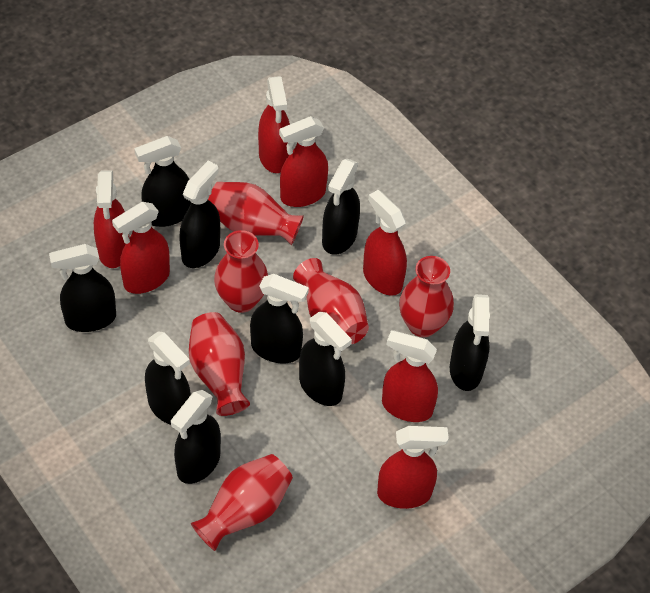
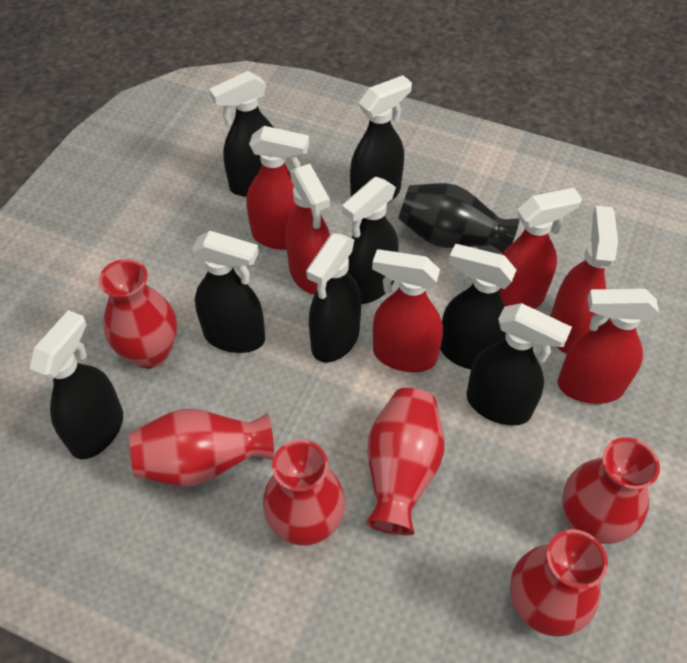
black spray bottle: [49,244,116,332] [134,136,191,227] [145,331,191,425] [171,390,221,484] [179,161,220,268] [250,274,309,364] [299,312,352,406] [322,159,360,255] [450,294,490,391] = 9 -> [30,310,123,459] [192,230,265,353] [209,71,274,196] [306,233,361,362] [342,177,399,304] [350,75,412,203] [440,244,516,370] [466,303,572,425] = 8
black vase: none = 0 -> [398,183,519,253] = 1
red spray bottle: [94,170,129,268] [112,202,170,294] [258,76,290,173] [279,116,328,207] [363,190,407,296] [377,426,449,509] [382,330,438,422] = 7 -> [247,126,309,250] [286,164,330,295] [372,249,443,372] [500,188,582,309] [550,206,618,354] [558,288,659,404] = 6

